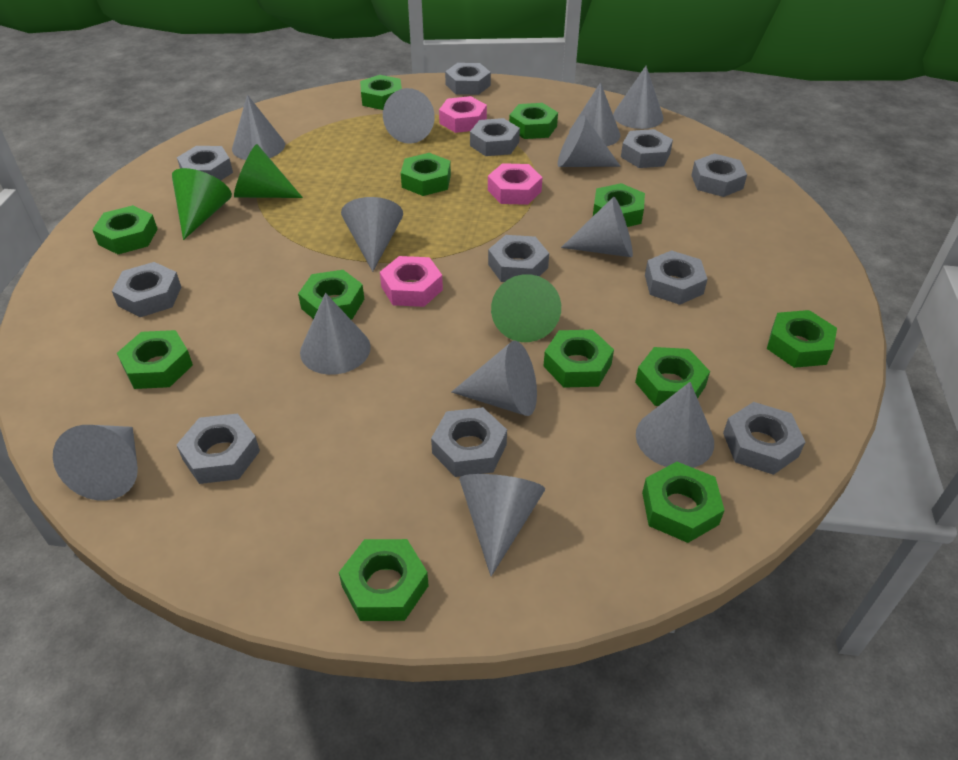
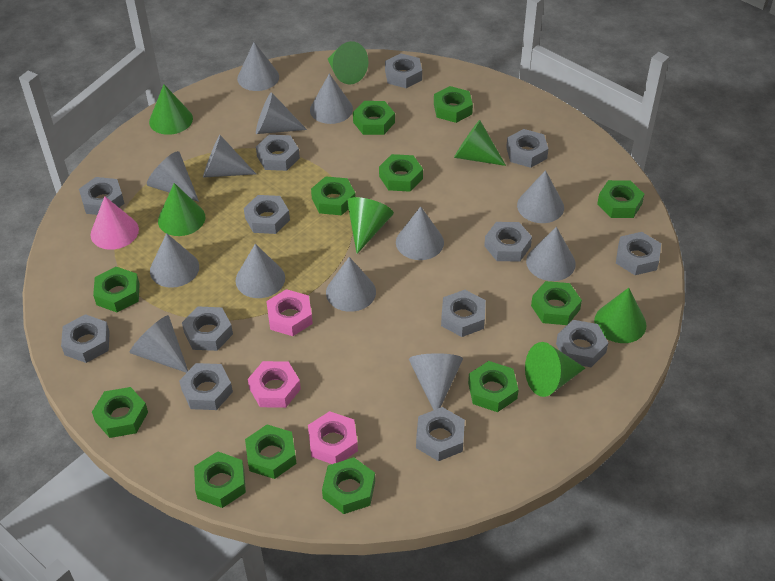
green cone: [172,168,232,240] [234,144,303,198] [491,274,561,342] = 3 -> [149,84,193,135] [158,183,205,236] [328,41,368,84] [347,197,394,254] [454,120,506,166] [525,342,585,397] [594,288,647,343] = 7
grey cone: [53,425,138,501] [232,95,285,160] [300,293,371,375] [341,197,403,272] [383,88,435,144] [451,341,537,416] [459,474,545,576] [558,115,621,167] [561,197,633,257] [569,82,620,146] [613,66,664,129] [636,382,714,468] = 12 -> [130,315,188,373] [147,151,199,202] [150,233,199,288] [203,135,256,178] [235,244,285,298] [237,42,279,91] [256,92,307,134] [310,73,353,124] [326,257,376,312] [396,206,444,260] [409,353,463,410] [517,170,564,223] [526,227,576,281] = 13
grey nut: [112,262,181,317] [176,413,260,484] [177,146,233,180] [431,407,507,477] [445,63,491,95] [470,118,520,156] [488,235,549,282] [621,129,673,168] [645,250,708,305] [691,153,747,197] [723,402,805,475] = 11 -> [61,314,110,363] [79,177,125,215] [179,363,233,410] [182,307,233,351] [244,195,290,234] [256,135,300,171] [385,53,422,88] [416,407,465,461] [441,290,486,337] [484,222,532,261] [506,129,548,168] [556,320,608,367] [616,232,661,275] = 13
pink cone: none = 0 -> [91,196,139,250] = 1

